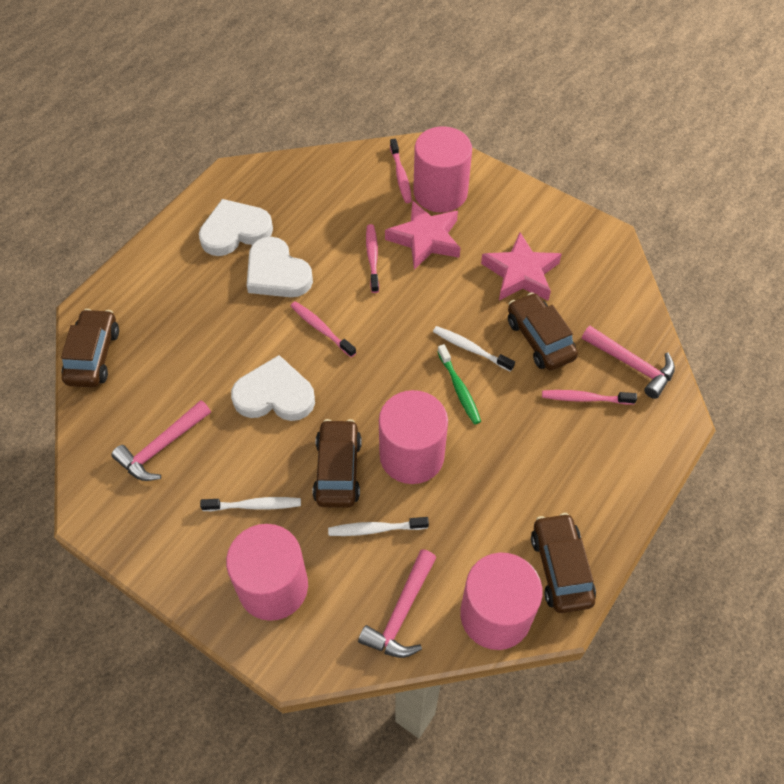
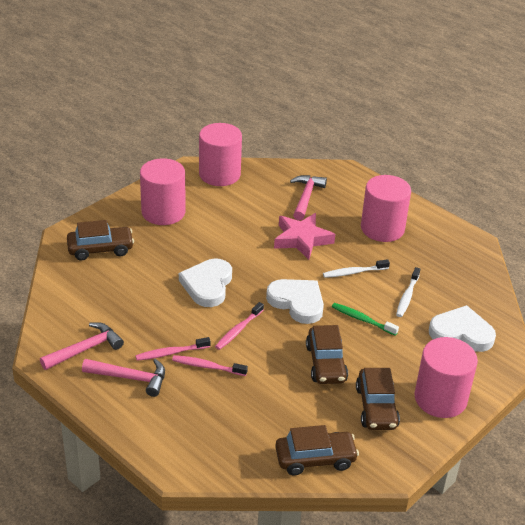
pink star: [385,200,460,270] [481,232,562,301] = 2 -> [274,213,335,260] = 1
pink toothbrush: [291,301,356,358] [366,224,379,293] [390,139,412,203] [542,390,637,405] = 4 -> [135,337,211,361] [172,355,248,376] [215,302,264,350] = 3
white toothbrush: [200,497,301,511] [328,517,429,536] [433,326,515,372] = 3 -> [323,259,390,278] [396,267,420,317] = 2

